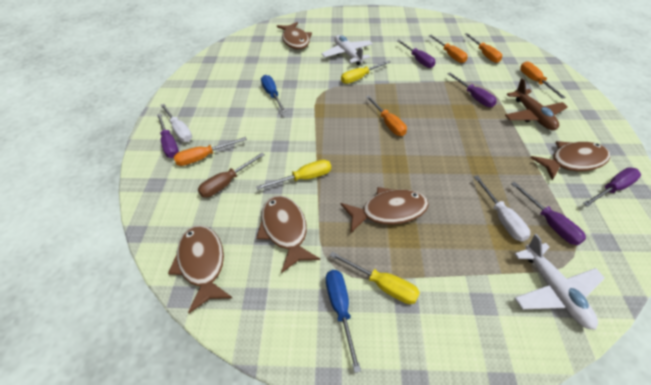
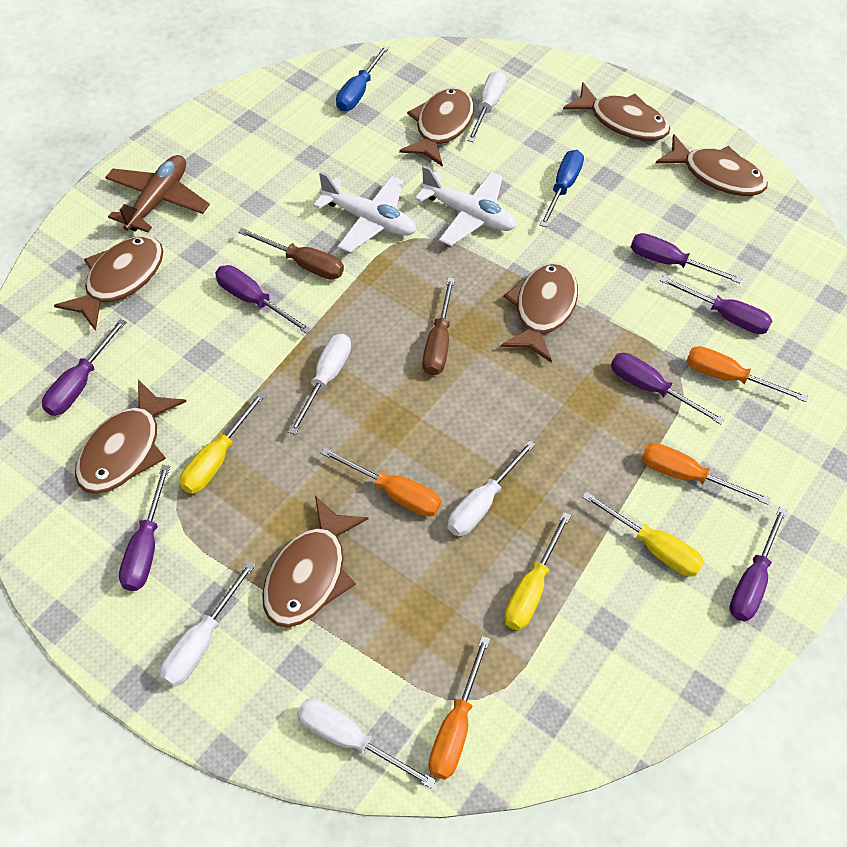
brown fish: [168,225,232,313] [256,195,320,273] [277,22,312,49] [341,187,429,234] [530,141,610,180] = 5 -> [54,236,163,331] [75,379,186,494] [262,496,369,627] [399,88,474,167] [501,262,578,362] [563,82,670,141] [656,134,768,196] = 7
brown screwdriver: [198,153,265,197] = 1 -> [238,228,344,280] [422,277,455,375] = 2
orange screwdriver: [174,137,247,166] [366,95,407,136] [428,35,468,63] [465,33,502,63] [520,61,566,99] = 5 -> [321,447,441,517] [428,636,490,780] [642,443,770,505] [687,346,808,402] = 4
purple screwdriver: [157,114,179,158] [396,40,435,68] [447,73,497,107] [511,182,586,245] [583,167,641,207] = 5 -> [42,319,126,416] [119,465,170,591] [215,265,312,334] [611,353,724,425] [631,233,742,283] [660,276,773,334] [730,507,787,622] = 7
white screwdriver: [160,104,192,142] [474,175,530,242] = 2 -> [160,561,255,687] [288,334,351,435] [297,698,436,788] [448,440,536,536] [467,71,506,142] = 5

